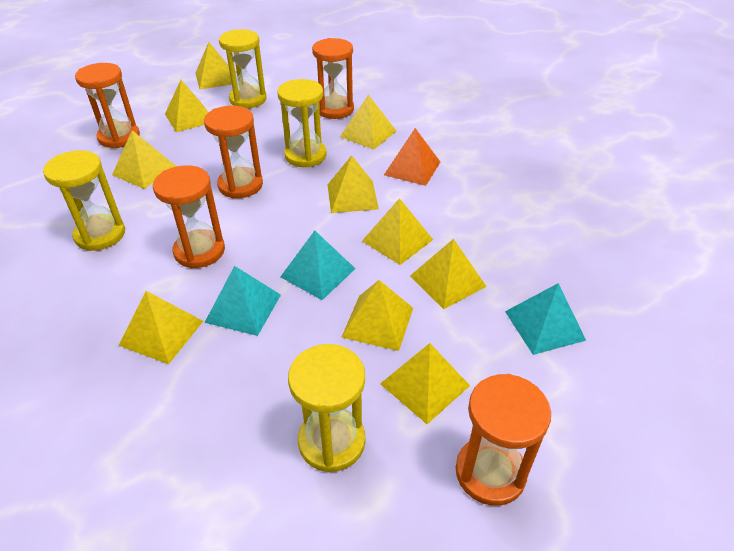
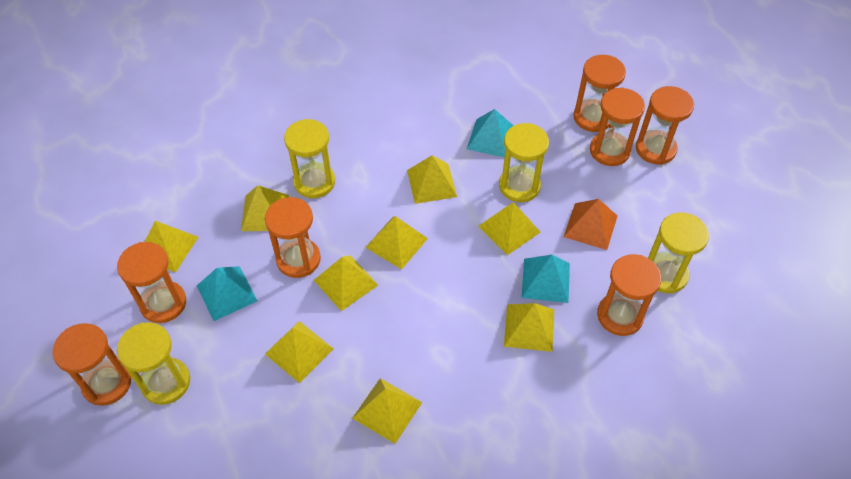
orange hourglass: [75,63,140,148] [153,165,225,268] [204,105,263,198] [312,38,354,119] [456,374,551,506] = 5 -> [52,323,131,406] [117,242,186,323] [265,197,321,278] [573,55,626,132] [590,88,645,166] [597,254,662,336] [636,86,694,165] = 7
yellow pyramid: [112,130,176,189] [119,291,203,364] [165,80,209,132] [196,42,232,89] [327,155,379,213] [340,95,396,150] [341,280,413,351] [362,198,433,265] [380,343,470,424] [410,239,487,309] = 10 -> [145,221,199,272] [241,185,289,231] [265,321,333,383] [314,255,378,311] [352,378,422,444] [365,216,428,270] [407,155,457,204] [478,202,540,255] [504,303,554,352] = 9

